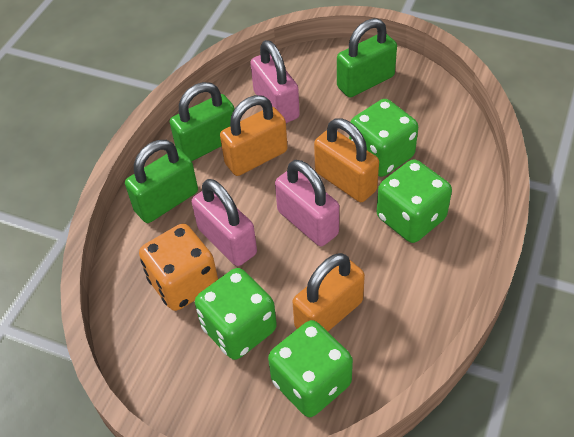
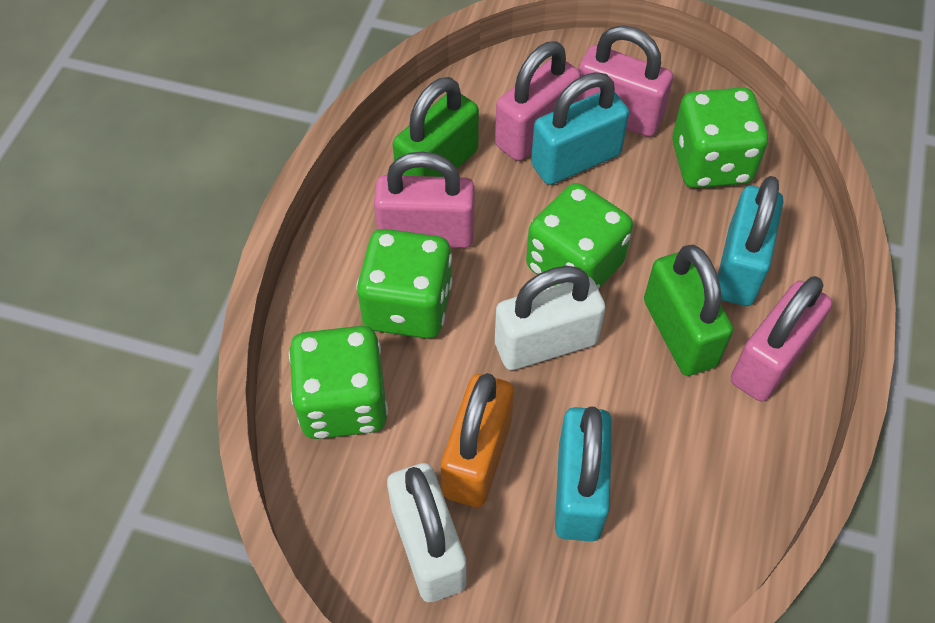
green padlock: [125,140,198,223] [170,82,235,161] [337,18,397,97] = 3 -> [393,77,479,177] [644,245,733,376] = 2
orange dice: [139,224,218,311] = 1 -> none = 0
orange padlock: [220,95,288,176] [292,253,365,332] [314,118,379,202] = 3 -> [441,373,514,507] = 1
pink padlock: [192,179,257,266] [250,40,300,123] [275,160,339,246] = 3 -> [374,151,475,248] [495,41,581,161] [578,25,673,137] [731,276,832,401] = 4
turquoise padlock: none = 0 -> [531,72,629,185] [555,406,612,541] [718,176,783,306] = 3
white padlock: none = 0 -> [387,463,467,602] [495,266,606,370] = 2

